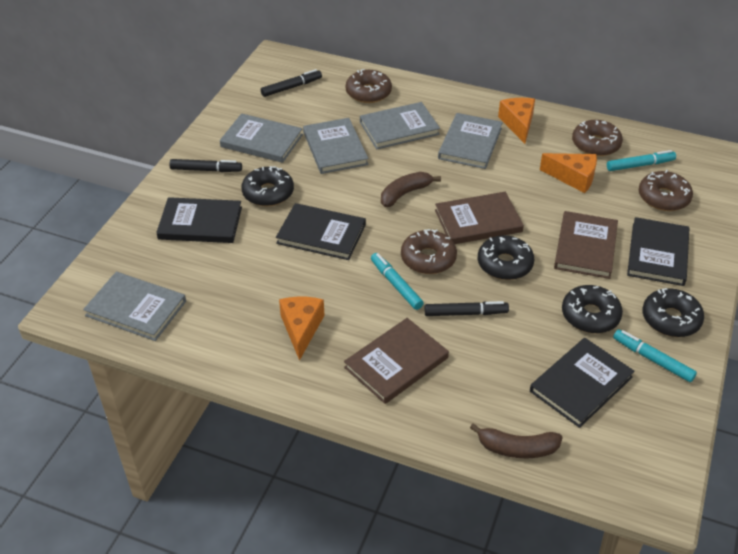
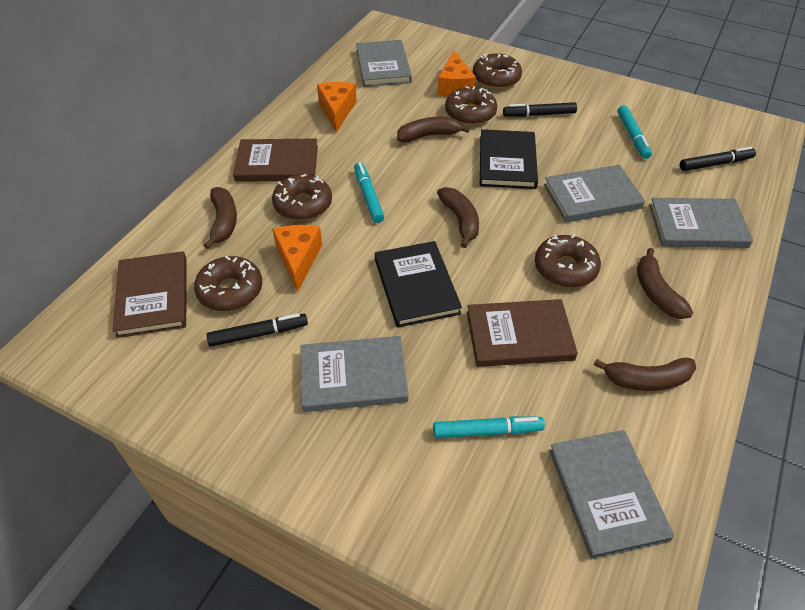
black book: [156,197,242,243] [276,203,366,260] [530,338,635,428] [627,217,689,286] = 4 -> [375,241,462,328] [480,129,538,189] = 2
black donut: [241,166,294,206] [478,235,534,280] [562,285,623,333] [642,288,704,337] = 4 -> none = 0
brown banana: [381,172,441,207] [470,423,563,458] = 2 -> [204,187,237,249] [397,117,470,143] [437,187,479,248] [594,357,696,391] [637,248,693,319] = 5
brown donut: [346,69,392,103] [401,229,457,274] [572,120,623,156] [639,170,693,211] = 4 -> [194,256,262,311] [272,174,332,220] [445,86,497,125] [473,54,522,89] [535,234,601,288] = 5

